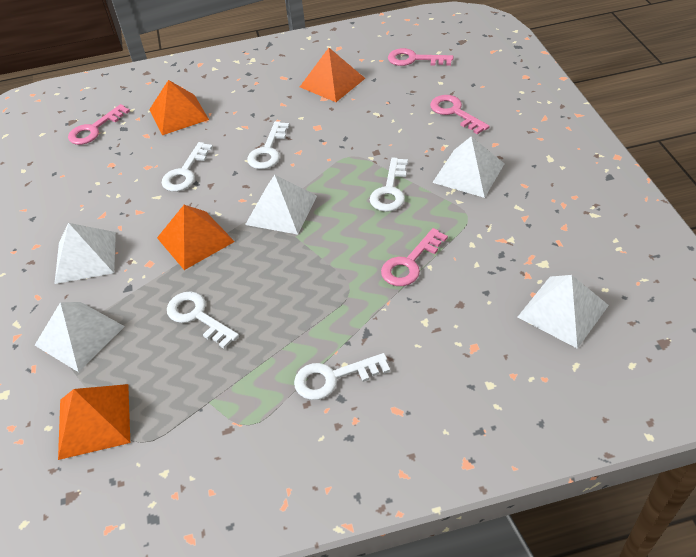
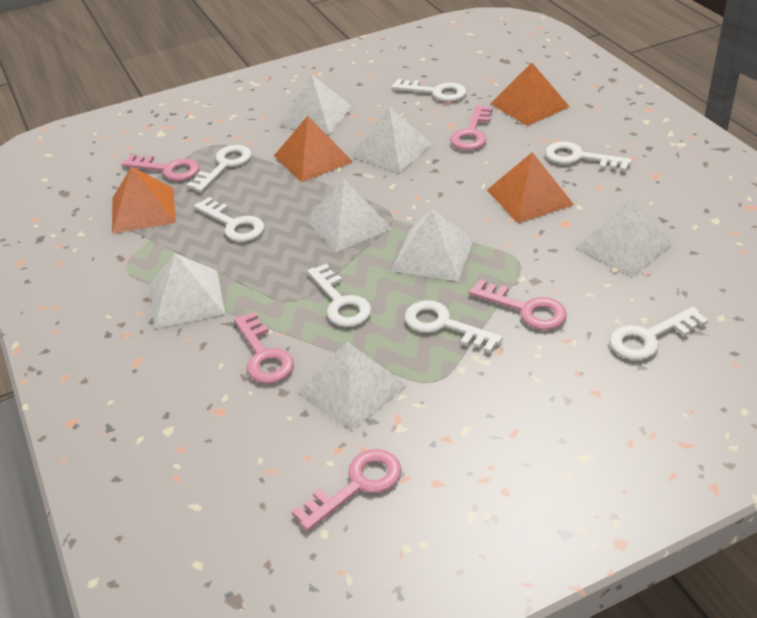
pink key: [68,104,130,145] [381,228,448,286] [388,48,454,66] [430,95,490,134] = 4 -> [121,154,200,181] [234,312,294,383] [292,449,402,531] [450,105,493,150] [469,279,567,330] = 5
white key: [162,142,213,192] [167,291,239,349] [247,121,289,169] [294,353,390,400] [370,157,408,212] = 5 -> [187,145,252,192] [194,197,265,242] [307,263,372,327] [391,79,466,102] [405,300,503,353] [545,141,632,171] [610,307,708,360] = 7
white pyramid: [35,302,125,372] [55,223,116,284] [245,175,317,235] [432,136,505,198] [518,275,609,349] = 5 -> [150,253,225,329] [279,74,352,134] [297,342,407,430] [305,180,393,252] [351,107,432,173] [392,209,474,281] [576,199,673,277] = 7

